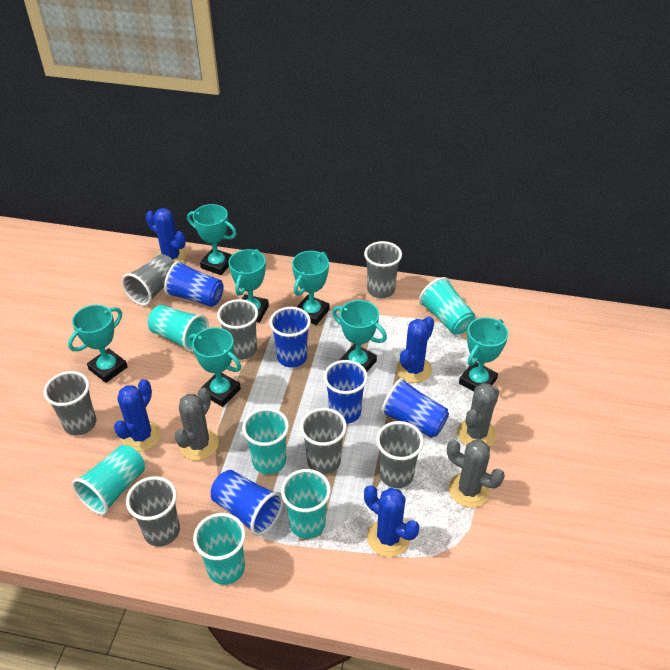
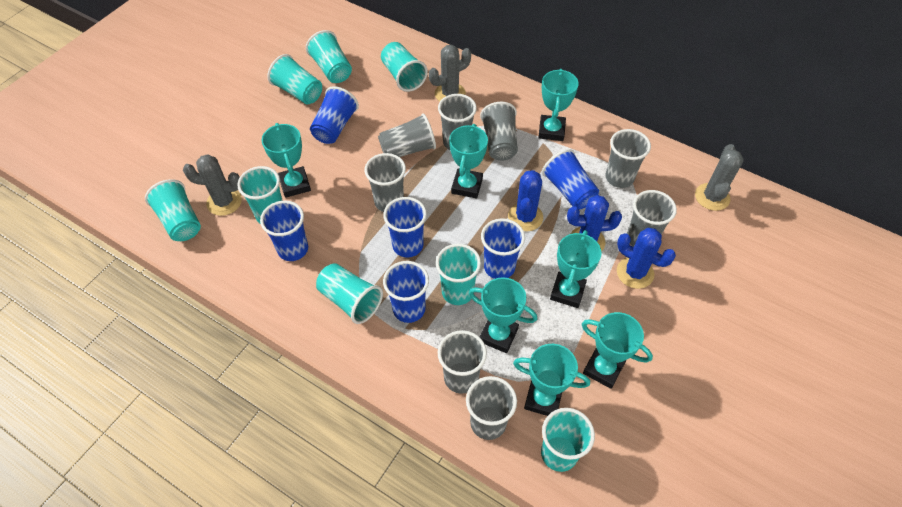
blue cactus: [114,379,161,452] [146,208,187,263] [364,485,419,557] [396,316,434,383] = 4 -> [508,170,543,231] [567,195,622,252] [617,228,676,289] = 3
blue cup: [164,261,224,307] [211,470,284,536] [269,307,311,368] [324,360,368,424] [381,378,449,438] = 5 -> [260,201,308,261] [310,86,359,144] [383,197,427,257] [383,261,429,323] [481,218,525,279] [542,149,599,209] = 6
grey cup: [44,371,96,436] [122,254,175,306] [126,476,180,546] [217,299,258,360] [300,408,347,474] [364,241,402,298] [376,421,424,488] = 7 -> [365,153,406,212] [378,113,436,157] [438,94,477,150] [438,330,487,394] [466,376,517,440] [480,102,518,161] [605,129,651,188] [627,190,677,247] = 8
turquoise cup: [72,445,145,515] [148,305,209,352] [193,513,246,585] [242,408,289,474] [281,469,331,539] [419,277,475,334] = 6 -> [145,179,201,241] [237,166,283,223] [267,54,322,104] [306,30,352,83] [316,263,383,324] [381,42,428,92] [436,244,481,305] [541,408,595,472] = 8

